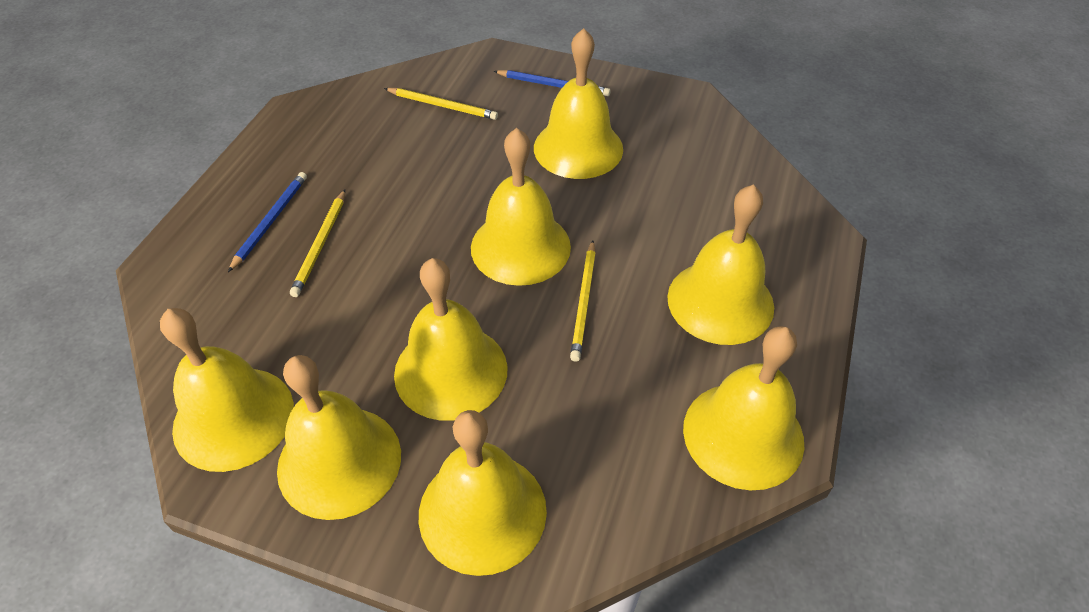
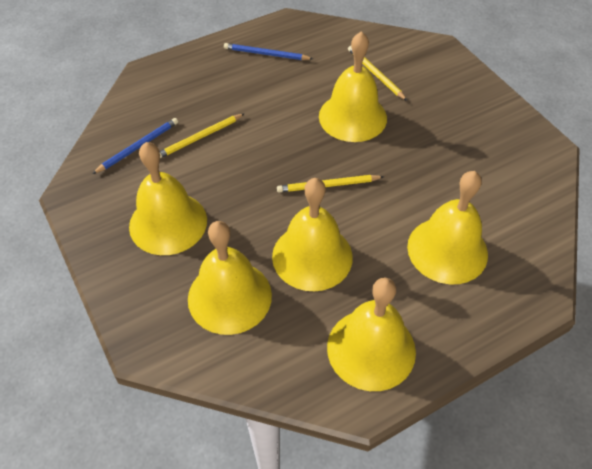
yellow bell: [160,308,294,472] [277,355,401,520] [394,258,508,421] [419,410,547,576] [471,128,571,286] [534,28,623,179] [667,184,774,345] [683,326,804,491] = 8 -> [129,142,207,255] [188,221,272,335] [272,178,353,291] [319,31,387,142] [327,277,416,391] [407,171,488,284] = 6

